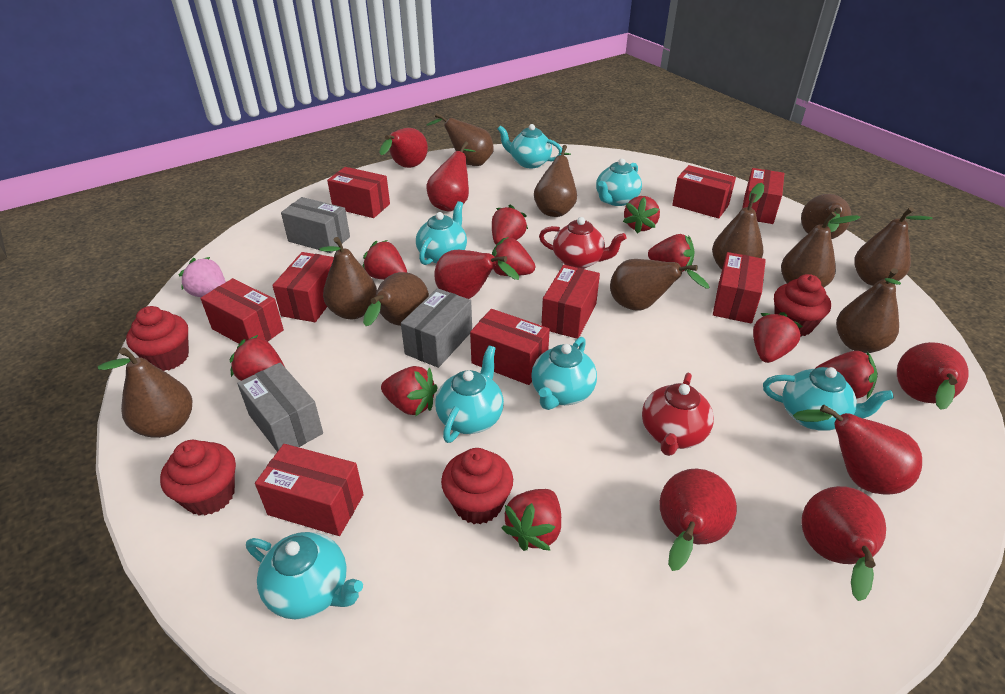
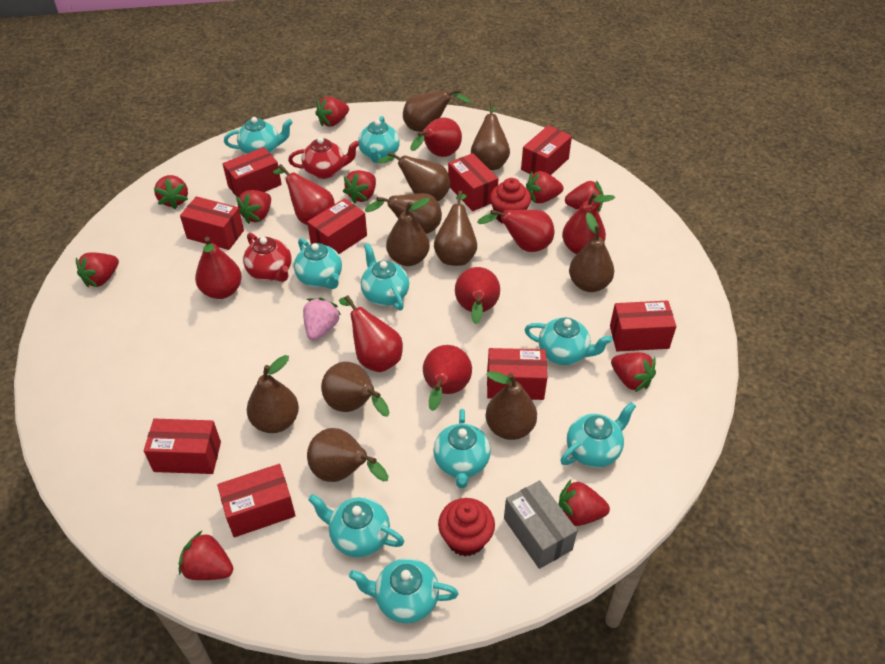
grey box: [237,363,323,452] [281,197,350,253] [401,288,472,368] = 3 -> [504,480,578,569] = 1
red cupcake: [126,306,189,371] [160,440,236,516] [441,448,513,524] [774,274,831,337] = 4 -> [438,498,495,556] [490,178,531,223] = 2
red pear: [379,128,428,168] [426,141,475,212] [434,250,519,299] [660,469,737,571] [793,405,922,495] [801,486,886,601] [897,342,969,410] = 7 -> [195,237,242,299] [273,164,335,225] [339,295,403,372] [410,117,462,157] [423,345,472,411] [455,267,500,324] [477,210,555,252] [562,192,615,254] = 8
turquoise teapot: [246,532,363,619] [416,201,467,265] [435,345,504,443] [498,124,562,168] [531,337,597,410] [596,159,642,206] [763,367,894,431] = 7 -> [224,117,293,154] [294,238,342,289] [308,494,404,558] [349,558,459,623] [358,116,400,163] [361,243,409,310] [433,409,491,488] [524,317,612,365] [561,402,636,468] = 9

